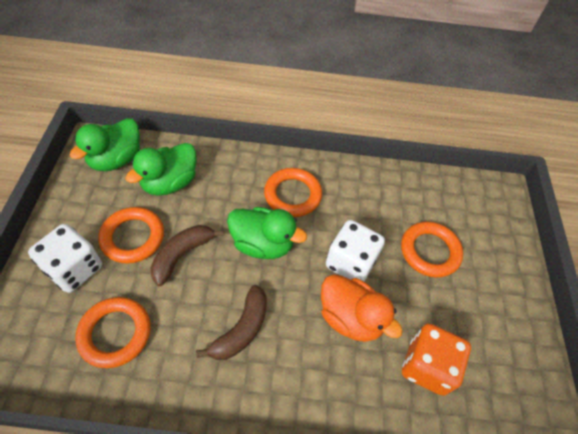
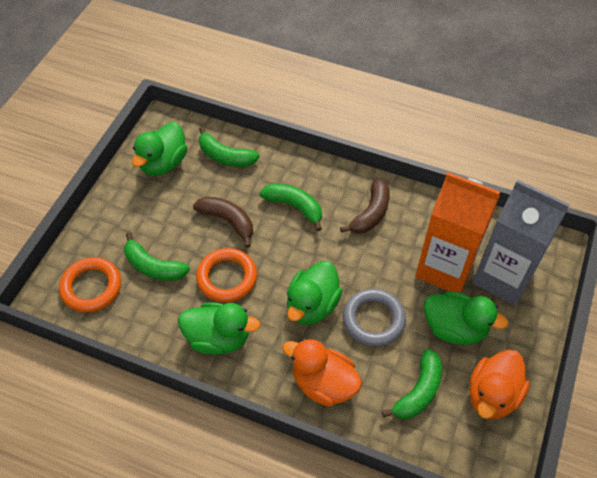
green banana: none = 0 -> [124,232,190,281] [199,127,260,167] [259,184,322,231] [382,349,442,419] = 4
green duck: [70,118,140,171] [125,143,197,196] [227,207,307,259] = 3 -> [132,122,187,176] [178,302,260,355] [287,261,342,325] [424,291,508,345] = 4
grey carton: none = 0 -> [473,180,570,306] = 1
grey ring: none = 0 -> [343,289,406,346] = 1
orange carton: none = 0 -> [415,172,500,293] = 1
orange dice: [402,323,471,396] = 1 -> none = 0
orange duck: [321,275,403,342] = 1 -> [282,338,362,407] [470,350,530,419] = 2
orange ring: [75,297,151,368] [98,207,164,264] [264,168,322,217] [401,222,463,278] = 4 -> [59,257,121,312] [196,248,257,302] = 2
white dice: [28,224,102,293] [326,220,385,281] = 2 -> none = 0

